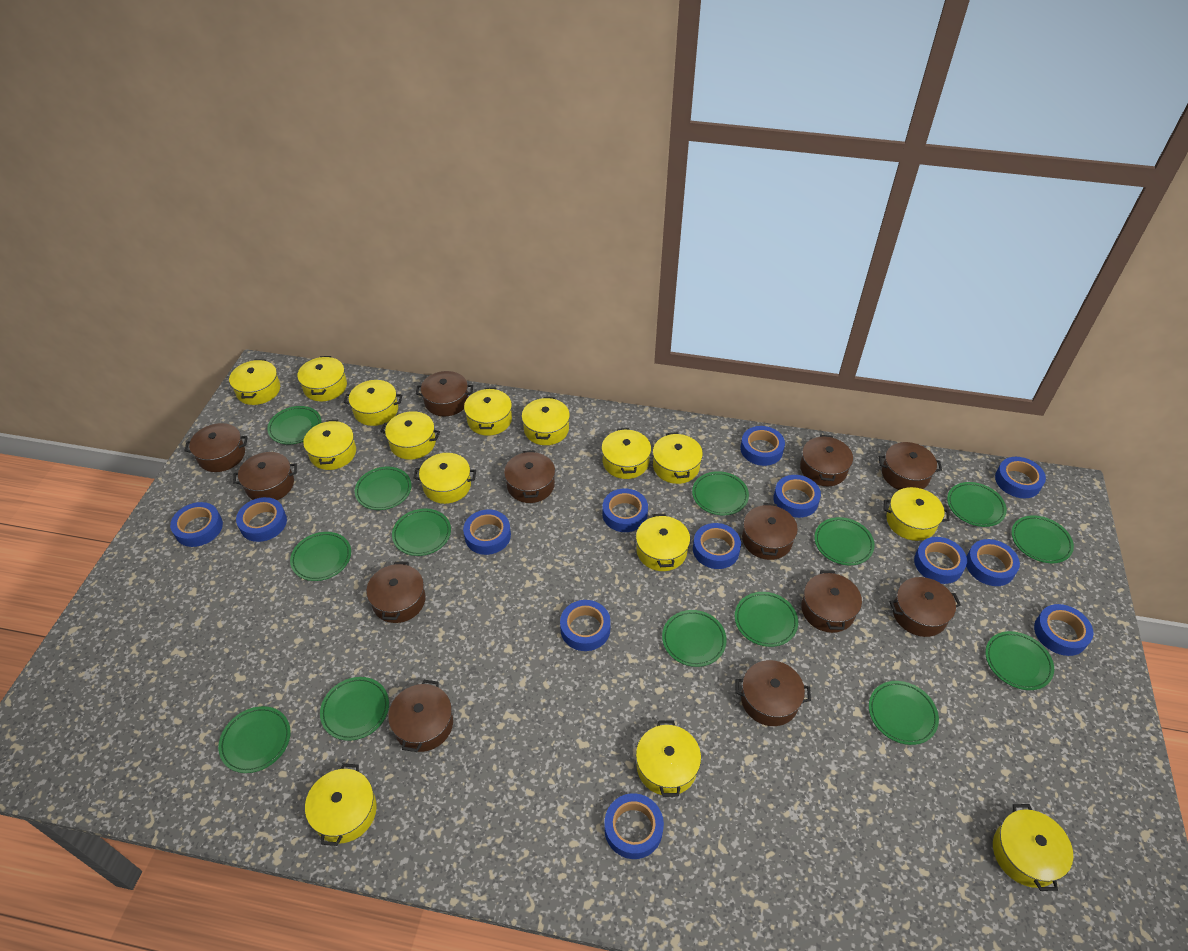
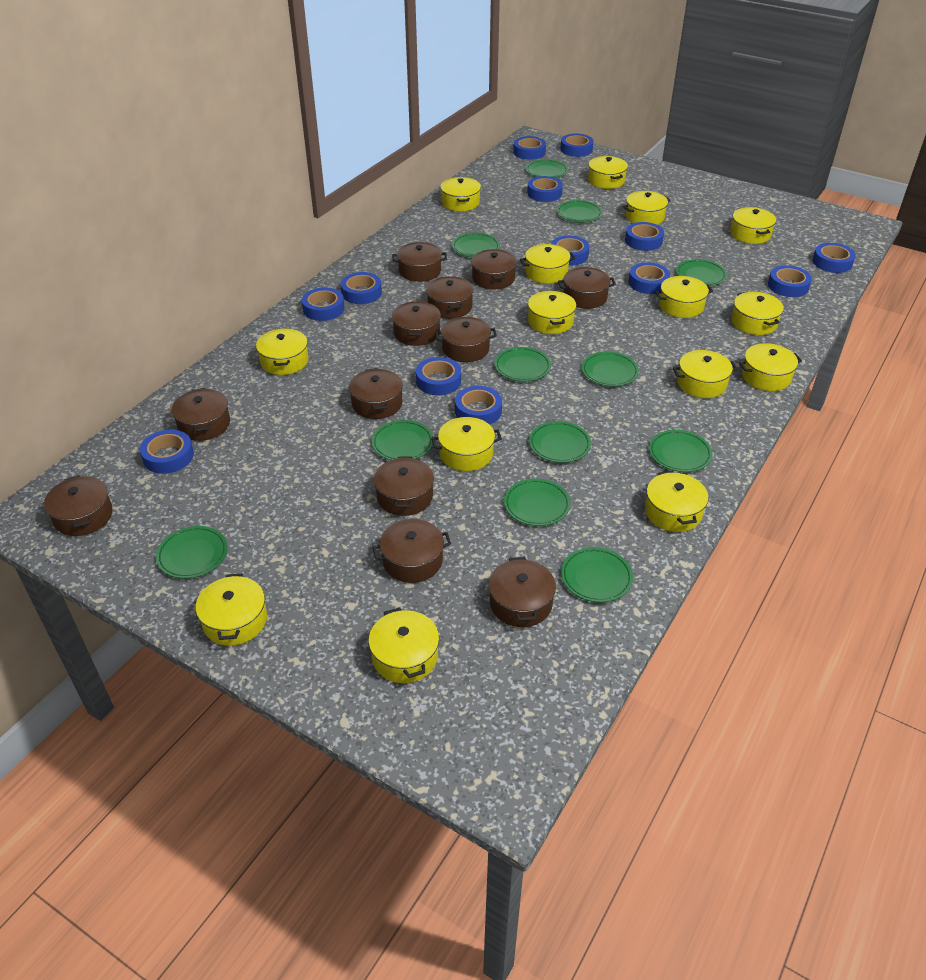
green plate: [218,706,291,773] [267,406,322,444] [290,532,351,581] [320,677,389,741] [355,467,411,510] [392,509,451,556] [662,610,727,667] [692,471,749,515] [735,592,798,647] [814,517,875,565] [869,681,939,745] [947,482,1007,527] [985,631,1054,690] [1011,515,1074,563] = 14 -> [156,526,228,579] [372,420,433,460] [452,233,500,257] [495,347,551,382] [504,479,571,526] [526,159,568,178] [529,421,591,463] [557,200,602,223] [561,547,633,602] [582,352,639,387] [649,430,713,472] [676,259,727,286] = 12

